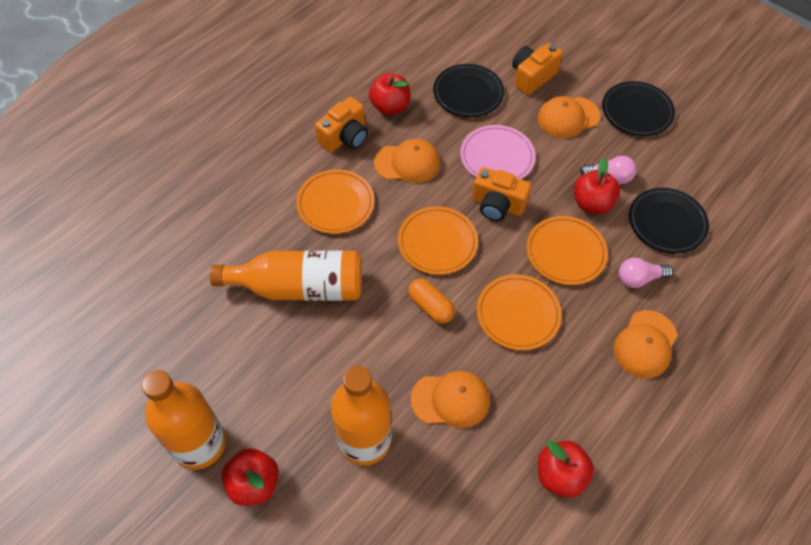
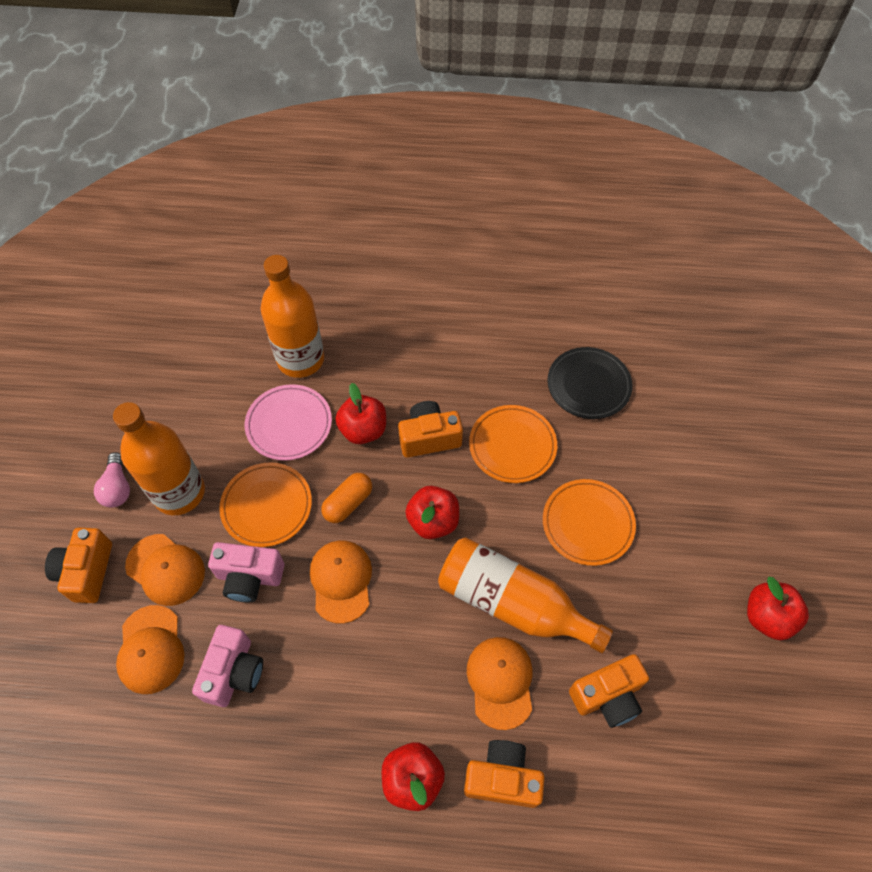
black plate: [433,64,504,117] [602,81,675,136] [629,188,709,254] = 3 -> [547,347,633,419] = 1
orange camera: [315,97,368,152] [472,167,532,221] [512,43,563,95] = 3 -> [45,528,112,603] [398,401,463,458] [464,740,545,808] [569,654,649,728] = 4
orange plate: [296,169,374,234] [398,206,478,275] [477,275,562,350] [526,216,608,285] = 4 -> [219,462,312,547] [469,405,557,483] [543,479,636,566] = 3
pink camera: none = 0 -> [192,625,263,707] [208,542,284,603] = 2
pink light bulb: [580,156,637,184] [619,258,673,288] = 2 -> [94,452,130,508] = 1

